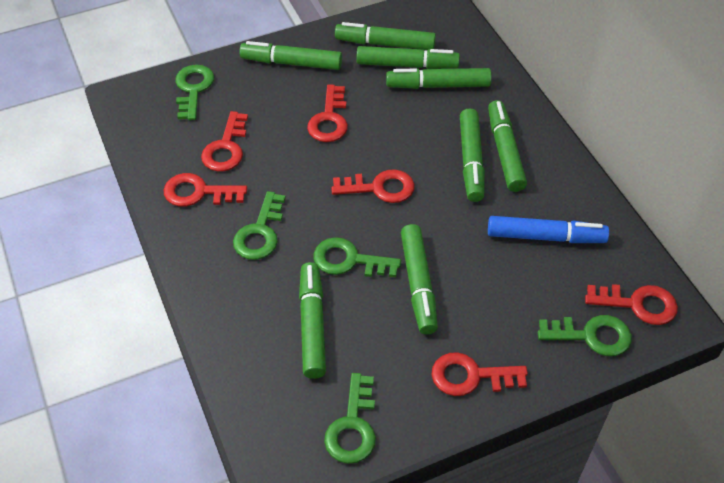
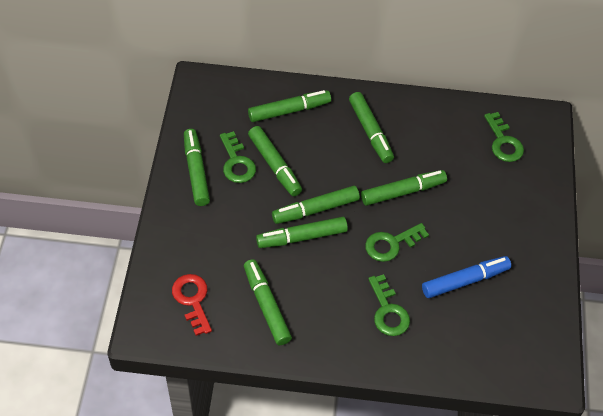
green key: [175,64,214,120] [233,191,286,260] [314,237,401,277] [324,373,376,464] [538,315,632,356] = 5 -> [220,131,256,183] [365,223,429,262] [368,274,410,336] [484,112,524,162] = 4
red key: [164,173,247,207] [201,111,248,172] [307,84,348,142] [331,169,415,203] [432,352,528,396] [585,284,678,325] = 6 -> [172,274,212,336] = 1

